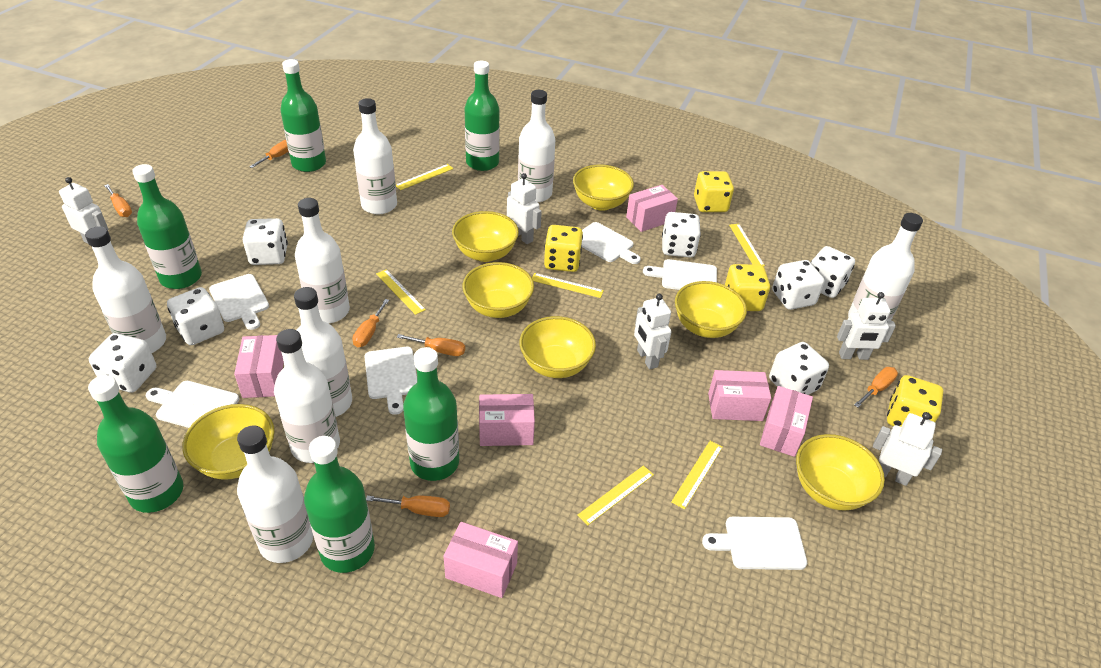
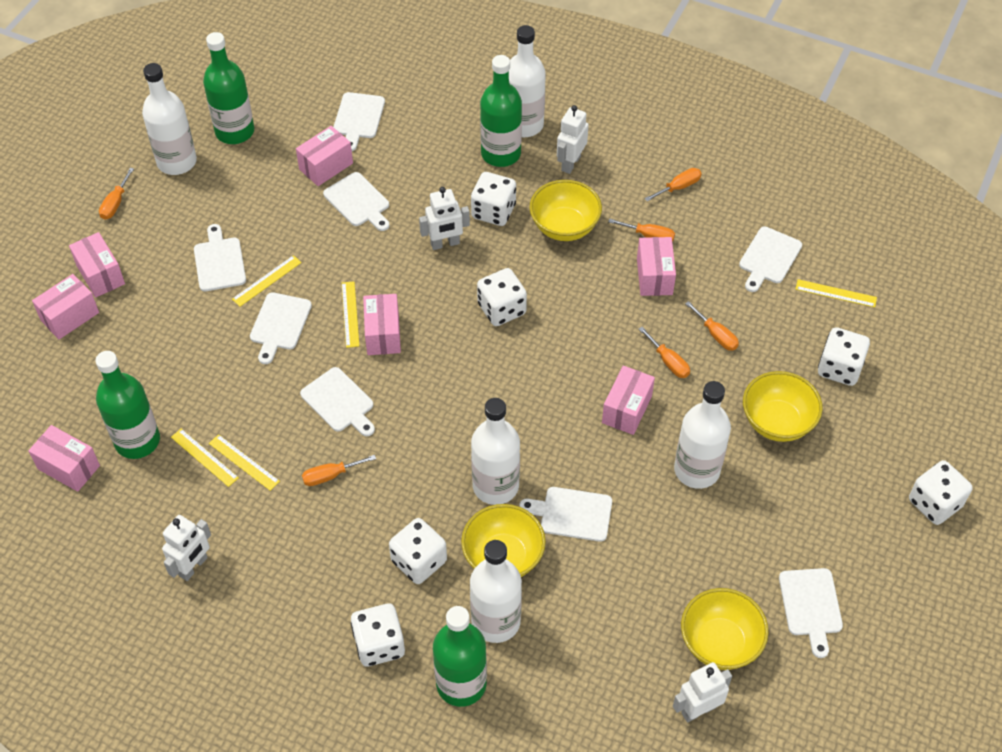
green bottle: [88,375,183,513] [132,164,202,289] [280,59,326,172] [304,436,375,573] [403,347,459,481] [465,61,500,171] = 6 -> [95,351,160,459] [203,32,254,144] [433,606,487,707] [480,55,522,167] = 4
pink box: [234,335,284,398] [443,522,518,598] [479,394,535,446] [626,185,678,232] [708,370,771,421] [760,386,813,457] = 6 -> [28,425,100,492] [32,274,99,339] [69,232,125,298] [296,126,353,186] [363,294,401,355] [602,366,655,435] [637,237,676,296] = 7
white bottle: [85,226,166,353] [237,426,313,563] [274,329,340,463] [294,287,352,417] [295,198,350,323] [353,98,397,214] [518,90,555,202] [848,213,923,321] = 8 -> [142,63,197,175] [470,540,522,643] [471,398,520,505] [509,25,546,137] [674,381,731,489] = 5
white cutting board: [146,381,240,428] [209,274,269,330] [364,347,417,415] [582,222,641,264] [643,259,717,290] [702,517,807,570] = 6 -> [194,224,246,291] [250,292,312,364] [300,367,375,436] [323,172,389,231] [333,92,385,151] [519,487,612,542] [739,227,802,292] [779,568,843,658] = 8
white dice: [89,333,156,392] [167,287,224,345] [243,218,288,265] [662,212,701,258] [769,342,829,395] [772,260,825,310] [811,246,855,298] = 7 -> [351,603,405,667] [389,518,447,584] [471,172,516,226] [477,268,527,326] [818,327,870,386] [909,460,973,525] = 6
white robot: [59,177,108,244] [507,173,542,244] [634,294,672,369] [837,292,896,360] [873,412,942,486] = 5 -> [162,515,211,581] [419,187,470,250] [557,105,589,174] [673,662,732,723] = 4
yellow bowl: [182,404,275,480] [452,211,519,262] [462,262,534,318] [520,316,596,378] [573,165,634,211] [675,281,747,338] [796,434,885,511] = 7 -> [461,504,546,577] [530,180,602,241] [681,588,769,670] [743,371,823,442] = 4
yellow dice: [544,225,583,272] [694,171,734,212] [725,264,770,311] [887,375,943,427] = 4 -> none = 0
yellow ruler: [376,269,426,315] [396,164,453,190] [532,273,604,298] [577,465,654,525] [671,441,723,509] [729,224,765,266] = 6 -> [171,429,239,487] [209,434,280,491] [232,255,302,307] [342,281,359,348] [796,279,877,307] = 5

